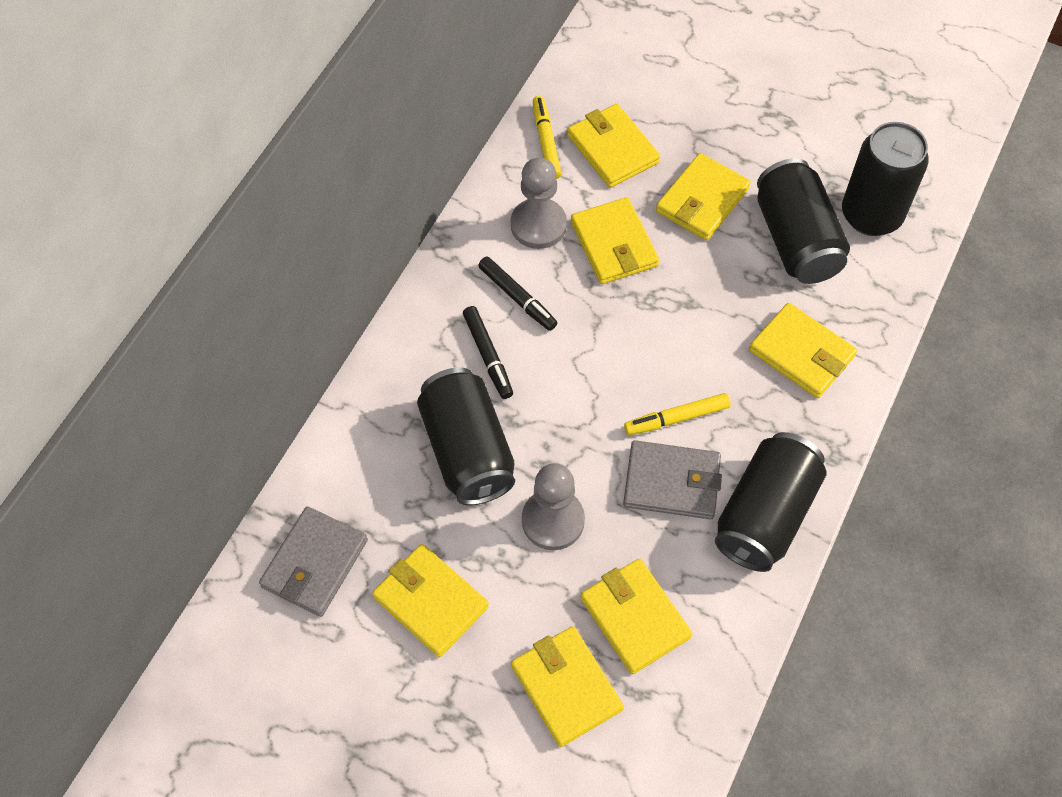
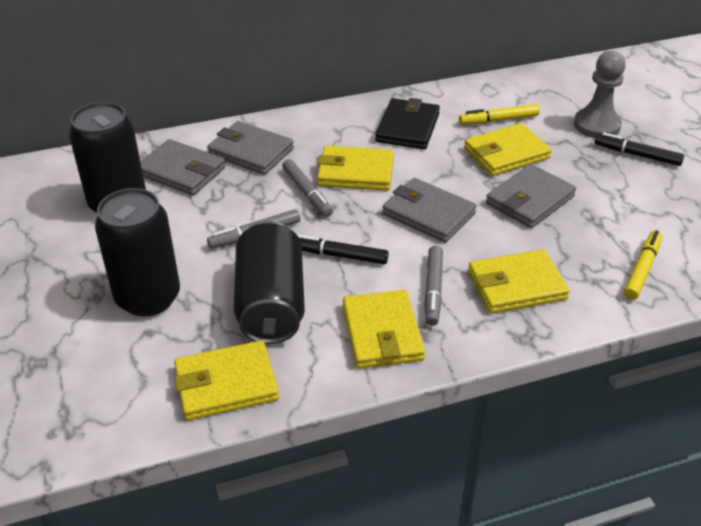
black can: [417,367,515,505] [715,432,826,572] [757,158,850,284] [842,122,929,236] = 4 -> [69,102,146,212] [95,188,180,317] [234,221,305,344] = 3
black wallet: none = 0 -> [375,98,440,149] = 1
grey marker: none = 0 -> [207,209,301,249] [282,159,333,217] [425,246,443,326] = 3
grey pawn: [511,158,567,249] [522,463,585,550] = 2 -> [574,51,626,138] = 1
grey wallet: [259,506,368,617] [623,440,722,519] = 2 -> [140,139,226,195] [207,121,294,175] [382,178,477,243] [486,164,576,228] = 4
yellow wallet: [372,544,489,657] [511,626,624,747] [568,104,660,188] [571,197,659,284] [580,558,693,674] [656,153,751,240] [749,303,857,398] = 7 -> [174,340,279,421] [317,146,394,191] [343,290,425,369] [464,123,552,176] [468,249,570,313] = 5

